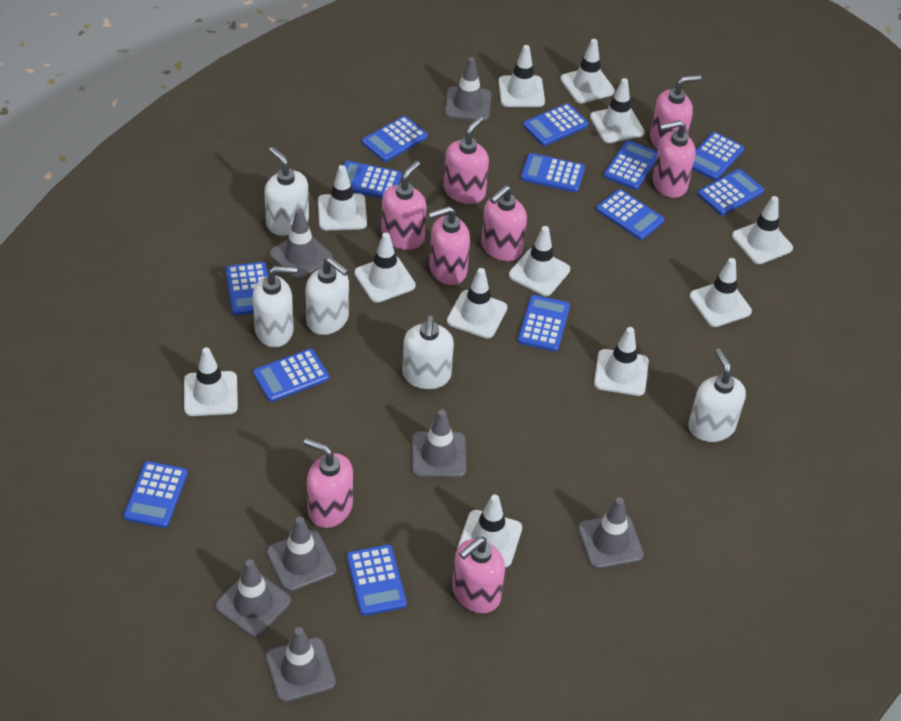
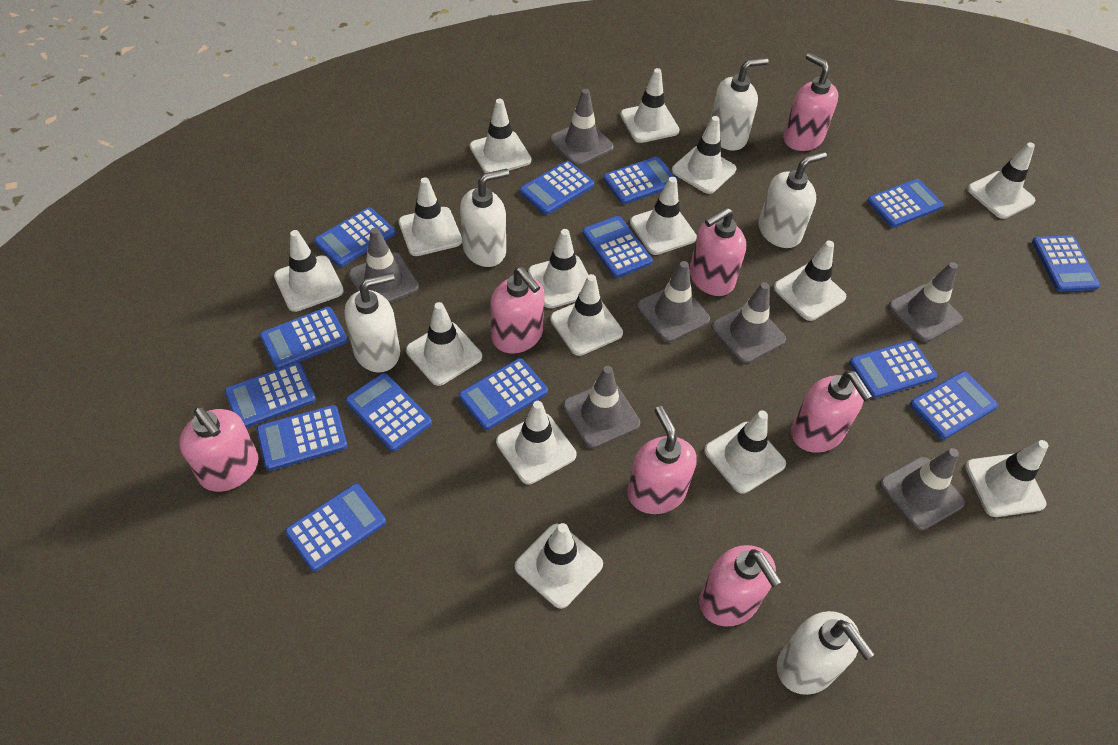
blue calculator: [123,461,188,528] [226,262,268,316] [253,349,329,402] [343,161,402,198] [347,545,407,616] [362,116,428,162] [518,295,570,352] [521,153,585,192] [523,103,588,146] [596,189,665,240] [604,140,658,190] [693,132,744,180] [697,169,764,216] = 13 -> [225,362,316,428] [257,405,347,471] [260,307,348,369] [285,484,386,571] [314,207,395,267] [346,373,432,451] [459,358,548,430] [520,161,594,215] [582,216,653,278] [603,156,678,204] [849,340,937,398] [867,179,944,228] [910,371,998,439] [1032,235,1100,292] = 14
pink soap dispenser: [304,438,353,528] [381,161,427,250] [428,206,470,285] [444,116,489,204] [452,537,505,613] [481,185,527,261] [650,75,701,149] [653,120,696,198] = 8 -> [179,407,258,492] [491,267,545,353] [627,406,697,514] [689,207,746,296] [699,545,782,627] [783,53,839,151] [791,371,872,453] = 7
white traffic cone: [184,347,238,416] [318,165,367,230] [354,233,416,303] [447,268,507,339] [457,495,522,568] [498,45,545,107] [509,226,570,296] [560,39,615,104] [590,78,645,143] [594,327,649,396] [689,258,752,327] [732,196,793,264] = 12 -> [274,230,344,312] [398,177,462,256] [406,302,482,386] [470,99,532,173] [496,401,576,485] [515,523,603,609] [528,229,588,308] [550,274,623,356] [620,68,680,143] [630,177,697,255] [672,116,736,194] [704,410,786,494] [774,241,846,321] [965,440,1048,517] [967,142,1035,219] = 15

